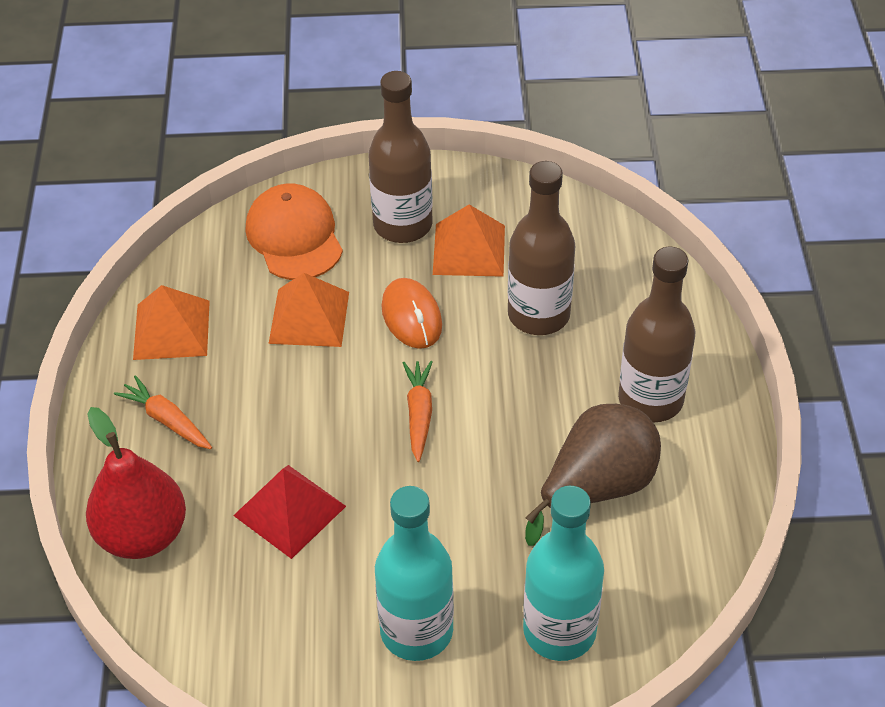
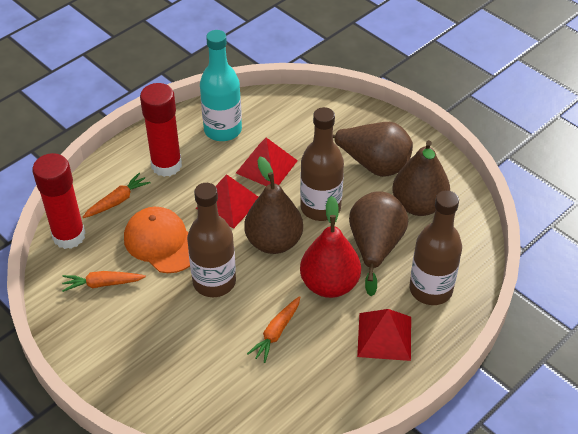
brown pear: [525,404,661,546] = 1 -> [244,157,303,254] [333,122,413,177] [349,191,408,296] [392,140,450,216] = 4
orange carrot: [114,375,212,449] [403,361,432,462] = 2 -> [62,271,146,292] [83,173,151,218] [247,296,300,363] = 3
orange mouse: [381,278,442,349] = 1 -> none = 0
orange pyramid: [133,285,210,360] [269,273,349,347] [433,204,505,277] = 3 -> none = 0
red glue stick: none = 0 -> [32,153,85,249] [140,83,182,177] = 2
red pyramid: [233,465,346,559] = 1 -> [195,174,258,228] [236,138,298,186] [357,309,411,361] = 3
turquoise bottle: [375,486,454,661] [523,486,604,661] = 2 -> [200,30,242,141] = 1

